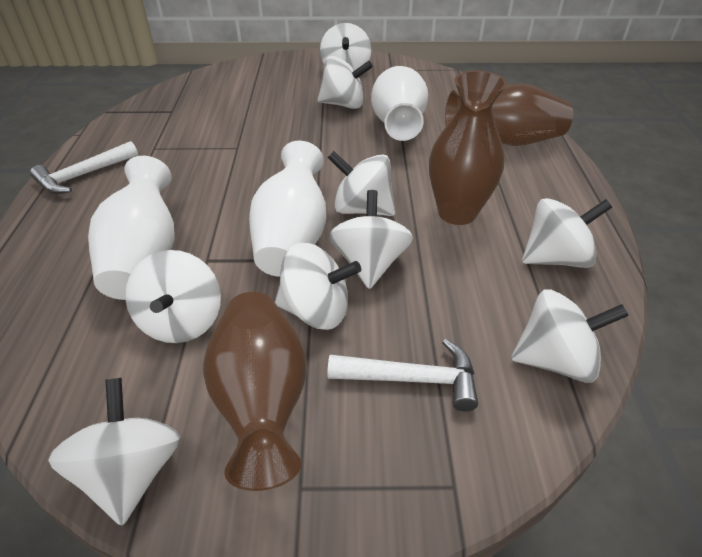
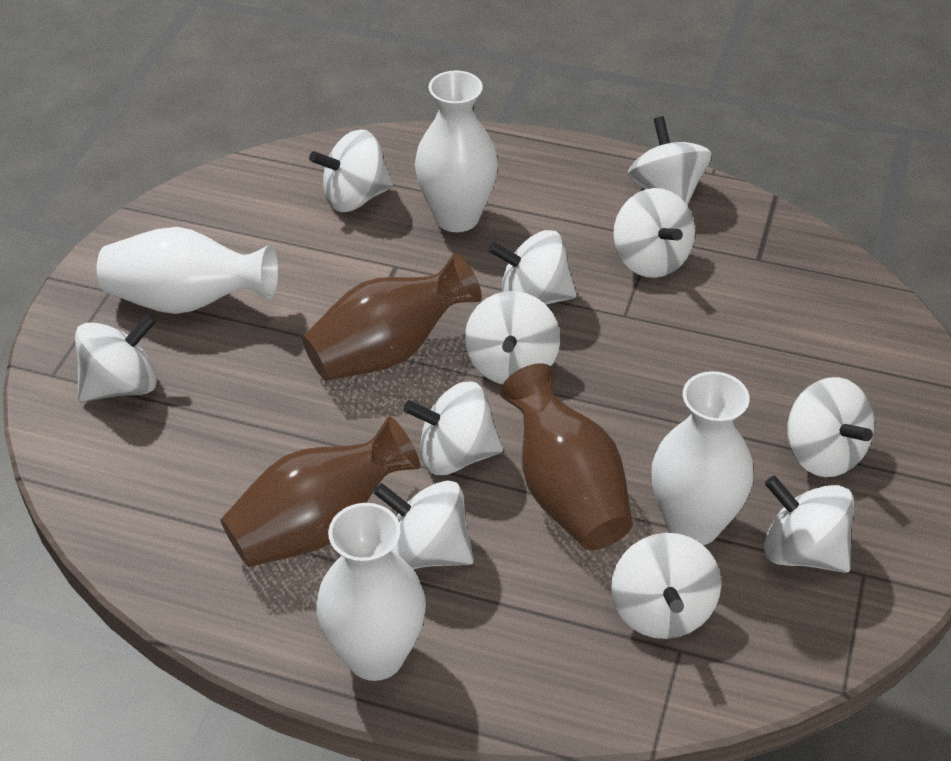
white hammer: [30,141,138,194] [327,339,478,411] = 2 -> none = 0
white spinning top: [48,378,181,525] [125,250,221,343] [275,243,361,330] [317,56,373,109] [320,23,371,70] [328,151,395,216] [329,190,413,289] [511,289,629,383] [522,198,612,268] = 9 -> [75,314,157,402] [309,129,393,212] [374,481,474,569] [404,381,503,475] [465,291,560,384] [488,230,577,304] [611,533,721,639] [613,188,695,278] [628,116,711,205] [764,476,854,573] [787,377,874,477] = 11
white vase: [88,156,175,300] [249,141,327,277] [371,66,428,141] = 3 -> [97,227,279,314] [316,503,426,681] [415,70,498,232] [652,371,753,545] = 4

